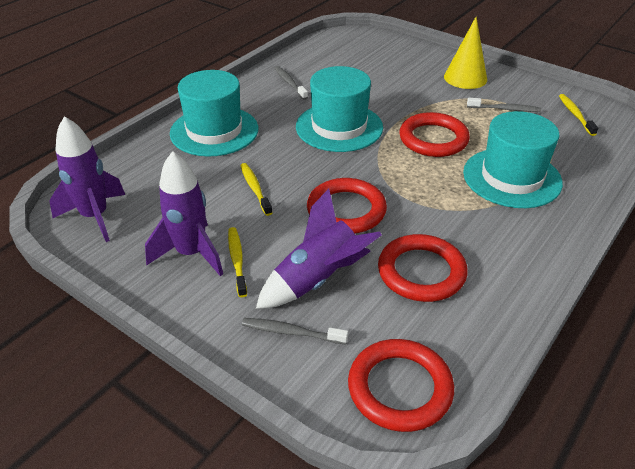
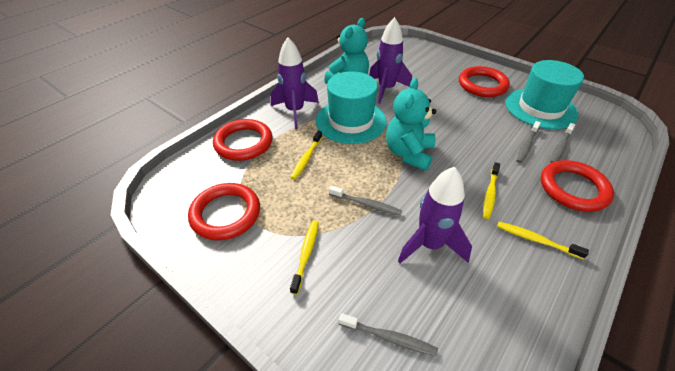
grey toothbrush: [242,318,348,344] [275,66,308,100] [467,98,541,112] = 3 -> [329,186,402,216] [339,313,438,357] [516,121,541,163] [550,123,575,163] = 4
turquoise hat: [170,70,258,157] [296,66,383,152] [463,111,563,208] = 3 -> [316,71,387,144] [506,60,584,129] = 2
turquoise teddy bear: none = 0 -> [325,18,369,84] [386,78,436,171] = 2
yellow cone: [444,17,487,89] = 1 -> none = 0
yellow toothbrush: [228,227,247,297] [240,163,272,216] [559,94,598,136] = 3 -> [290,131,322,179] [290,220,319,295] [483,162,500,219] [497,222,589,260] = 4

